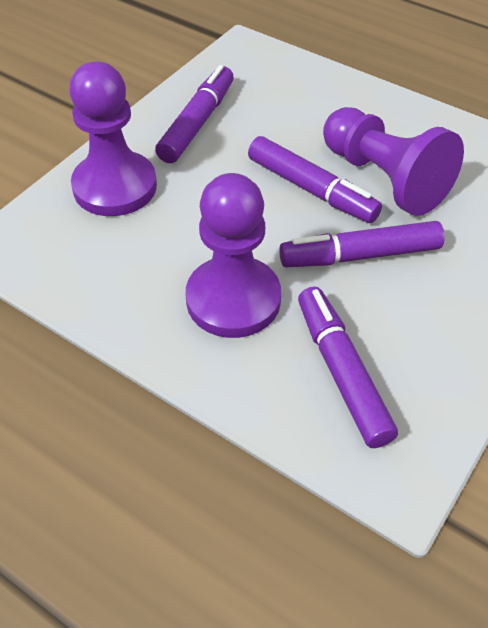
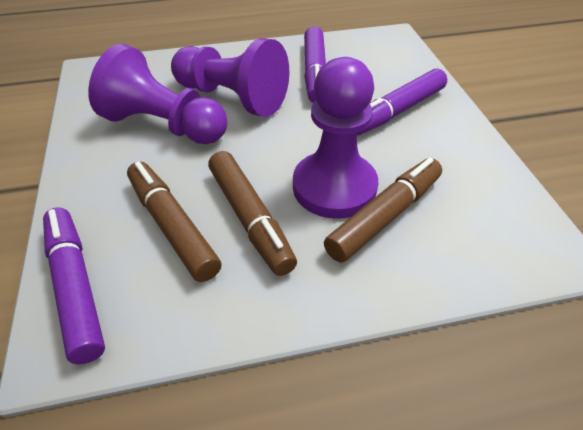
brown marker: none = 0 -> [127,161,222,282] [208,151,297,276] [324,158,442,263] = 3
purple marker: [155,65,234,163] [248,136,382,223] [279,221,445,267] [298,287,398,448] = 4 -> [43,207,105,364] [304,26,326,103] [357,68,447,135] = 3

